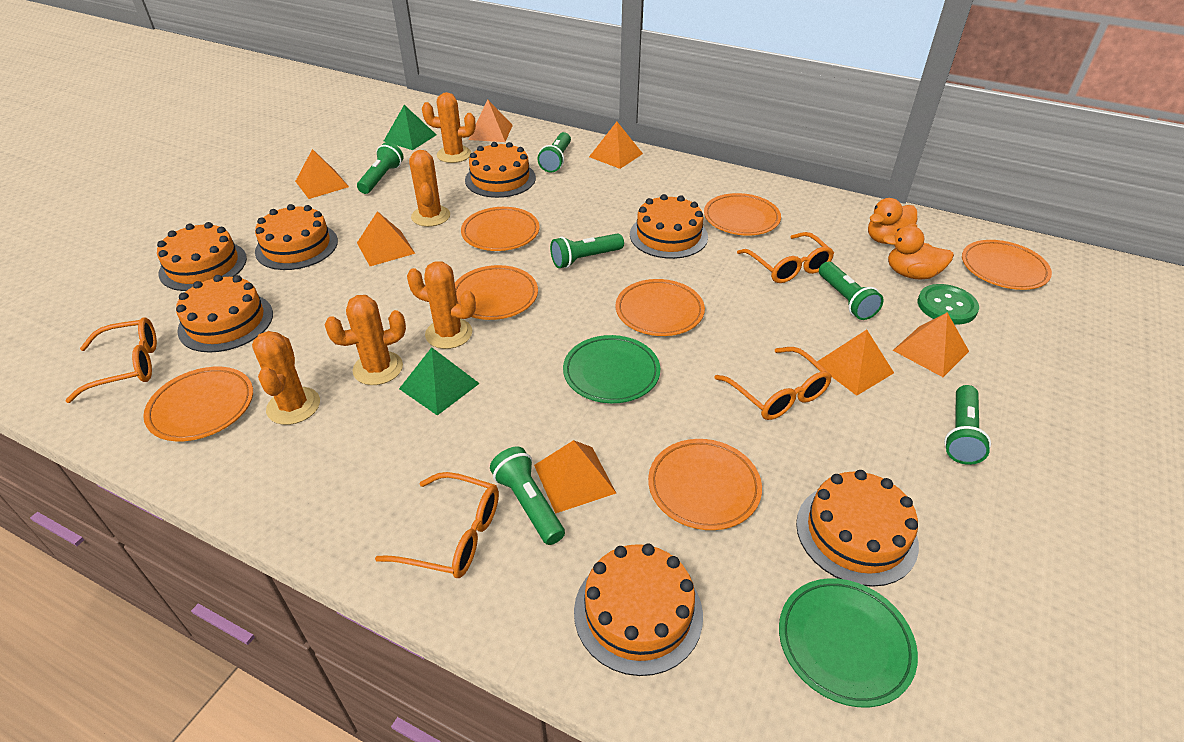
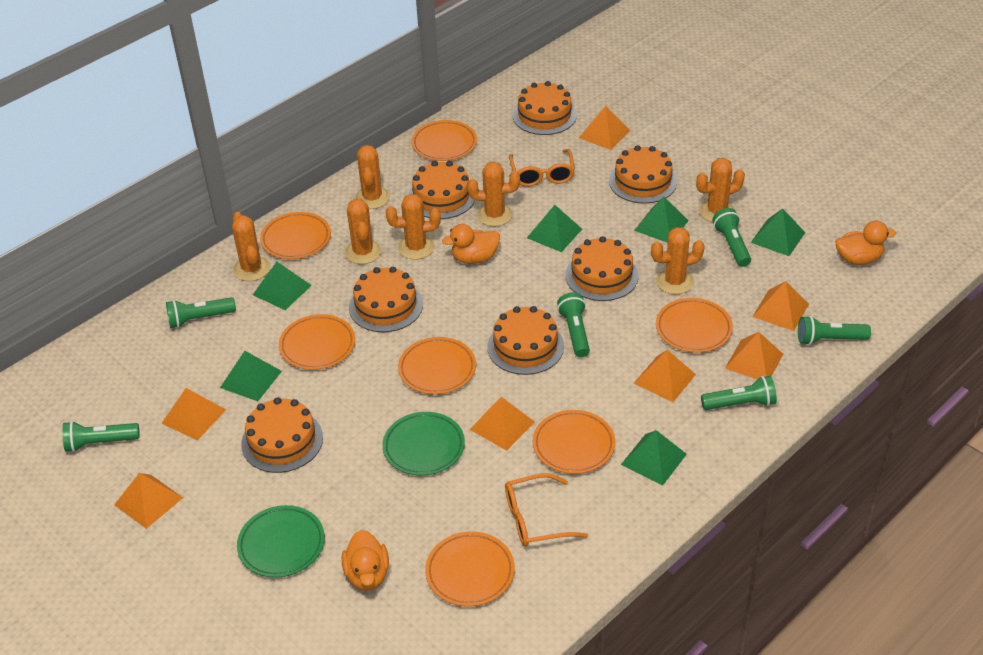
green button: [918,284,979,325] = 1 -> none = 0
green pyramid: [384,105,436,150] [399,347,480,415] = 2 -> [220,351,282,401] [253,262,312,310] [527,205,582,252] [621,430,687,485] [634,197,689,243] [751,208,805,256] = 6
orange cactus: [252,331,320,425] [325,295,406,385] [407,261,476,349] [409,150,450,227] [422,92,476,163] = 5 -> [232,212,270,281] [345,199,381,264] [355,145,390,209] [386,194,441,260] [467,162,520,227] [651,227,705,294] [696,158,745,222] = 7
orange duck: [868,198,917,244] [883,226,954,279] = 2 -> [342,530,389,591] [442,224,500,264] [835,221,896,265] = 3
orange glasses: [65,317,157,403] [375,472,499,578] [714,347,832,420] [737,232,834,283] = 4 -> [505,473,588,547] [509,149,575,187] = 2

